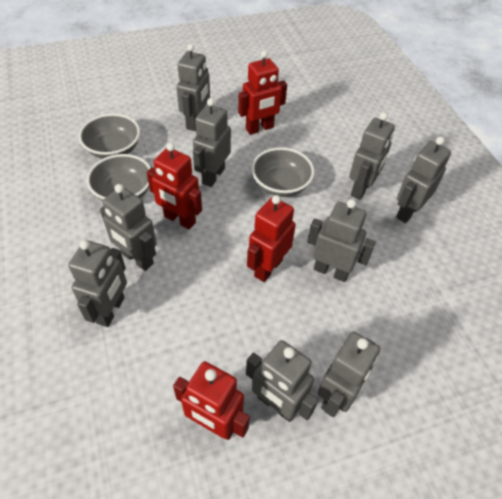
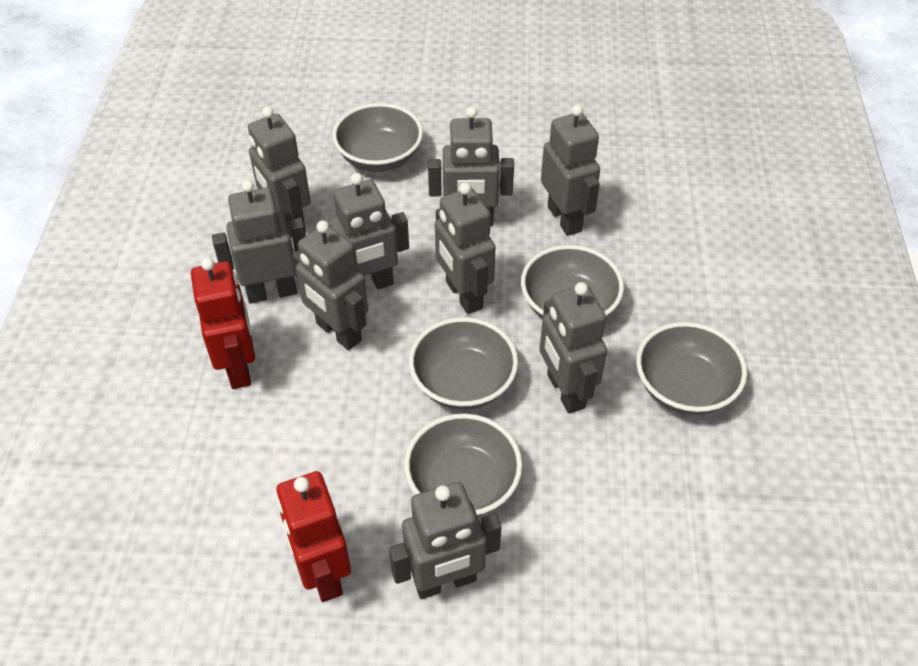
grey bowl: [79,114,140,159] [87,154,151,201] [251,147,314,197] = 3 -> [332,103,423,172] [404,414,522,516] [409,317,518,410] [521,245,624,319] [636,322,747,415] = 5
red robot: [147,143,202,229] [173,361,250,440] [238,50,287,135] [247,195,296,282] = 4 -> [191,257,255,389] [277,471,351,602] = 2

